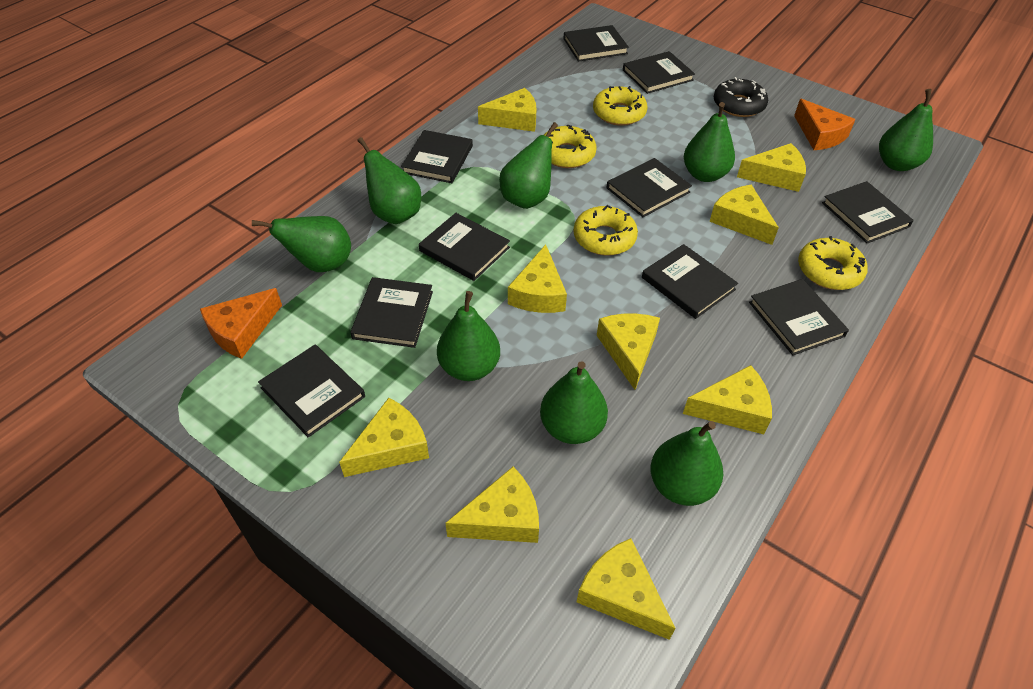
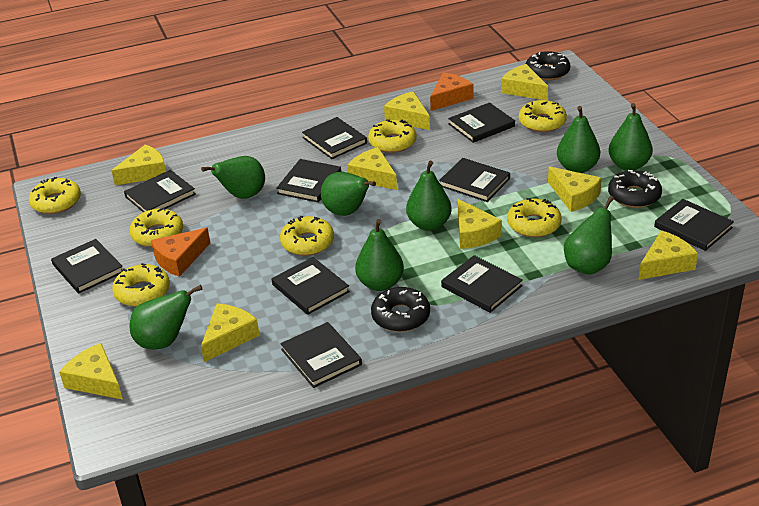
black donut: [714,77,768,117] = 1 -> [371,287,430,332] [526,51,570,80] [608,170,662,208] = 3
yellow donut: [544,124,597,168] [574,205,638,256] [593,86,648,126] [798,236,868,290] = 4 -> [29,177,81,214] [112,263,170,307] [129,208,183,247] [280,216,334,256] [368,119,416,153] [507,198,562,237] [519,100,567,132] = 7

